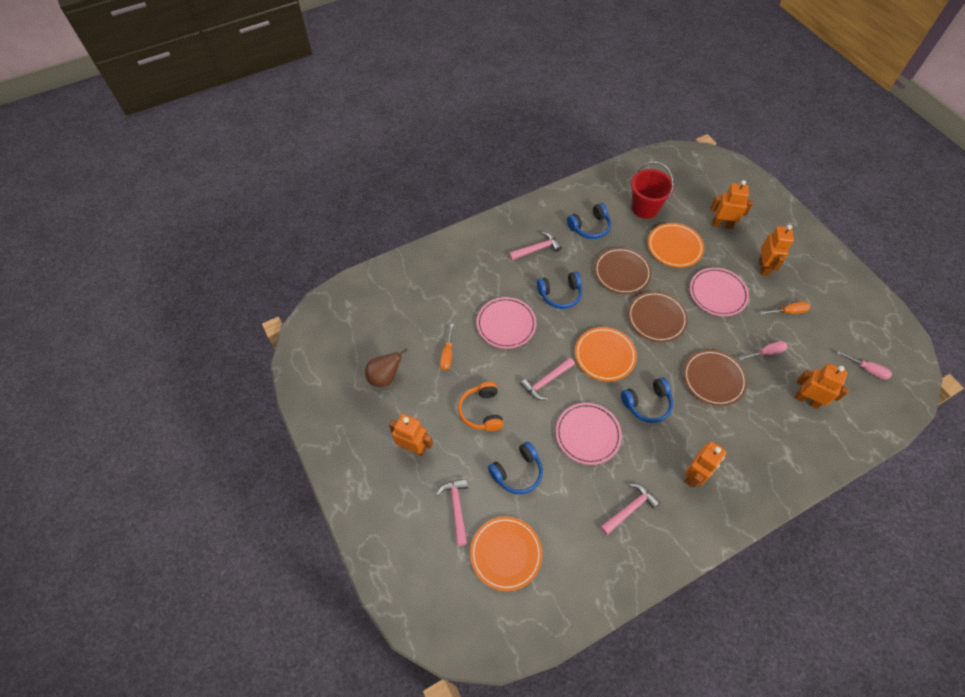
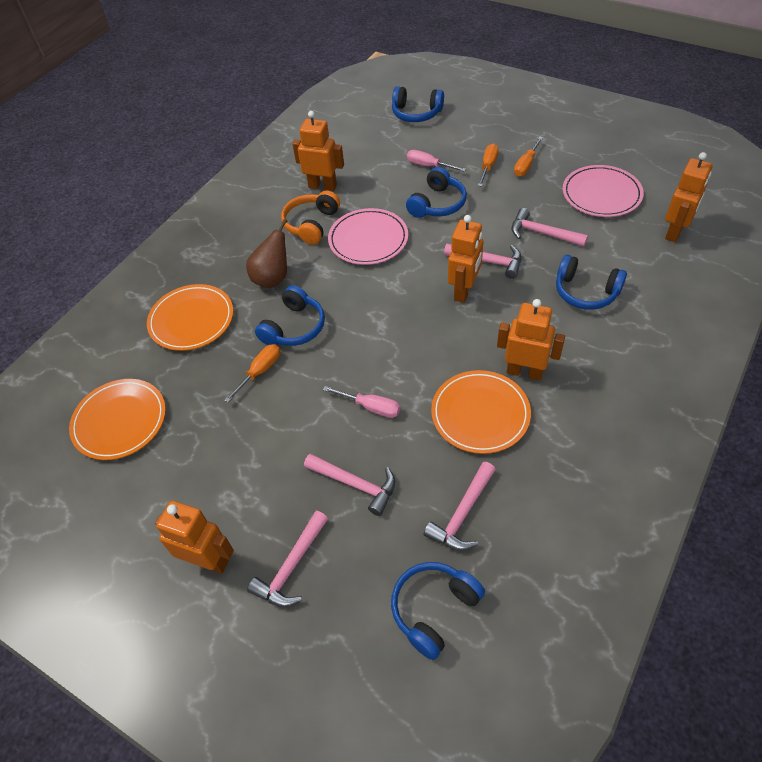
blue headphones: [488,441,543,494] [537,272,582,309] [567,203,611,239] [621,377,673,423] = 4 -> [255,285,325,346] [391,562,485,660] [392,86,444,122] [406,167,467,218] [556,255,627,310] = 5
brown plate: [594,247,652,294] [628,291,688,342] [683,349,747,406] = 3 -> none = 0
orange screwdriver: [440,324,454,370] [761,302,810,315] = 2 -> [224,344,280,403] [478,143,499,187] [514,137,543,177] = 3
pink hammer: [436,479,468,546] [509,232,562,260] [520,358,575,400] [600,483,660,535] = 4 -> [247,511,328,607] [304,454,395,516] [424,462,496,551] [444,244,521,279] [511,208,588,247] = 5
pink plate: [477,297,537,349] [556,403,622,465] [690,267,749,316] = 3 -> [328,208,408,265] [563,165,644,217] = 2
red bucket: [631,161,674,219] = 1 -> none = 0

